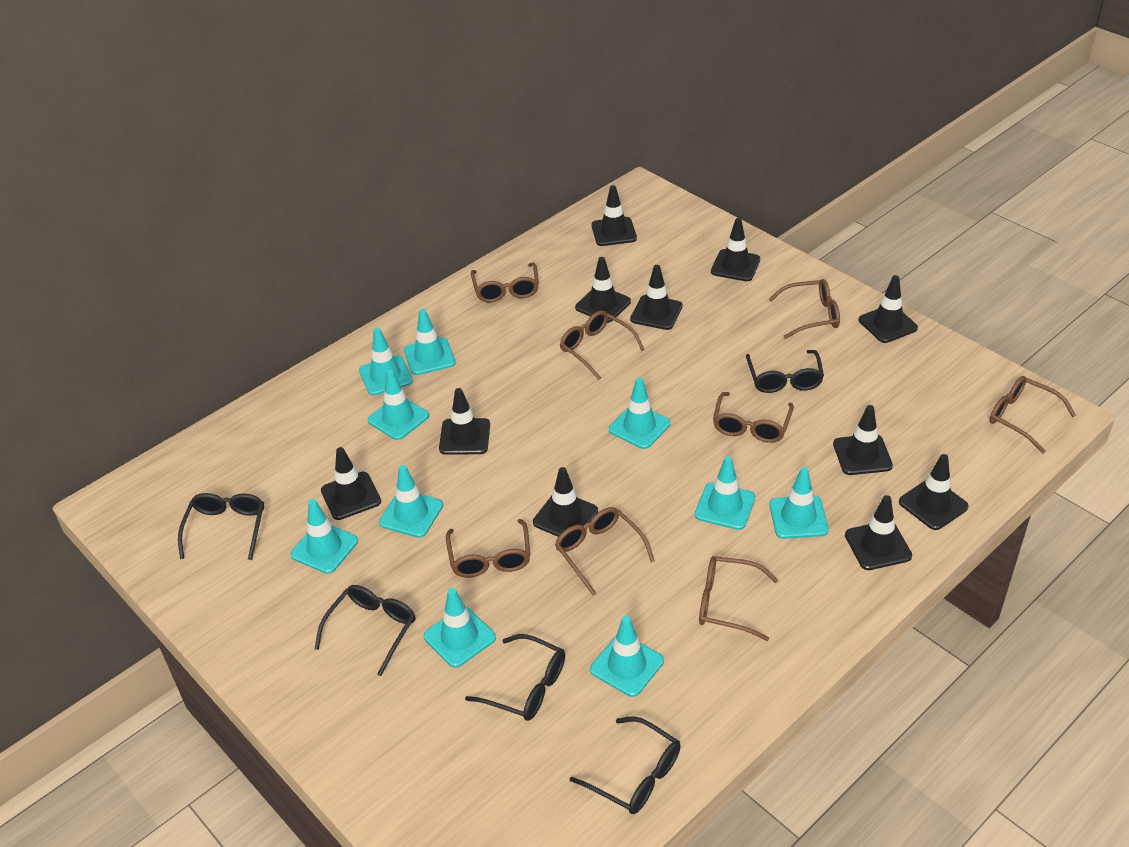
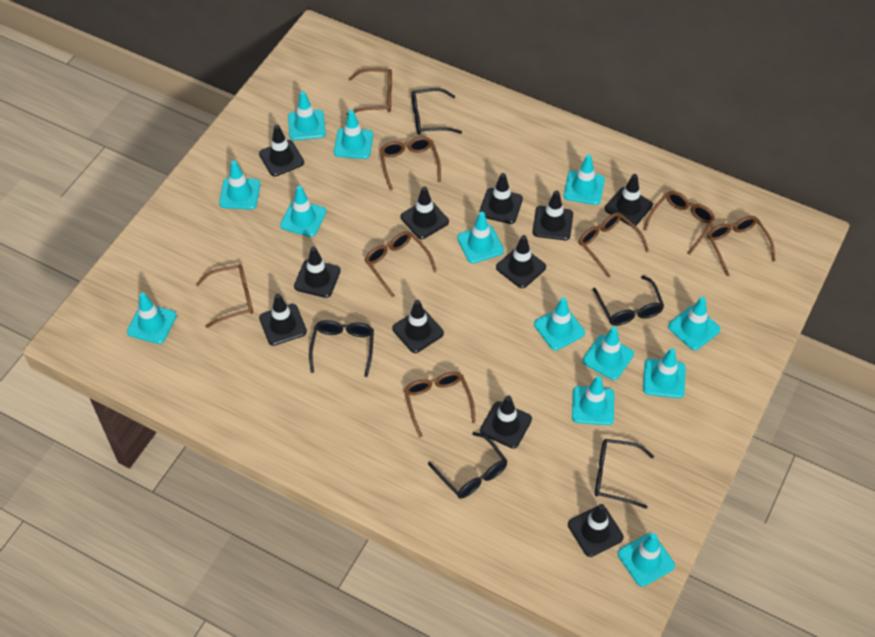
turquoise traffic cone: [290,499,358,574] [359,328,413,395] [367,370,429,440] [379,465,443,538] [404,309,456,375] [423,588,496,668] [590,616,664,697] [609,377,671,449] [695,456,755,530] [769,467,829,539] = 10 -> [127,292,177,344] [219,160,260,210] [280,186,326,237] [288,91,326,140] [334,110,373,159] [457,212,504,263] [534,297,585,350] [564,154,605,205] [572,376,614,425] [583,327,634,380] [618,533,675,587] [643,348,686,398] [668,297,720,350] = 13

